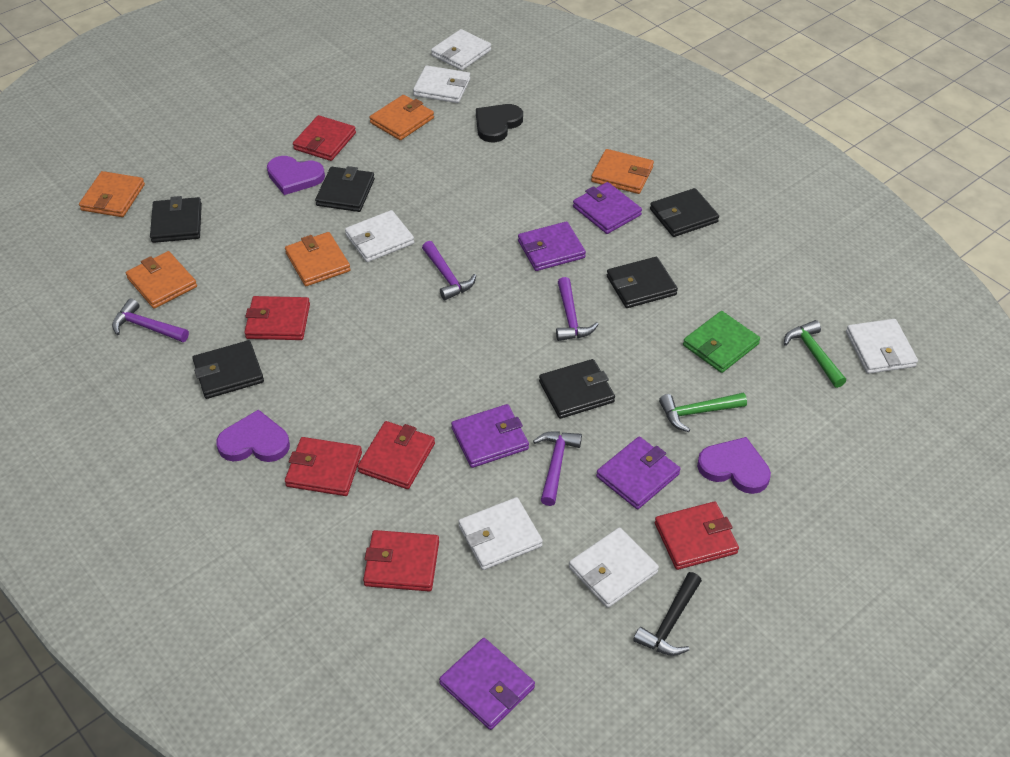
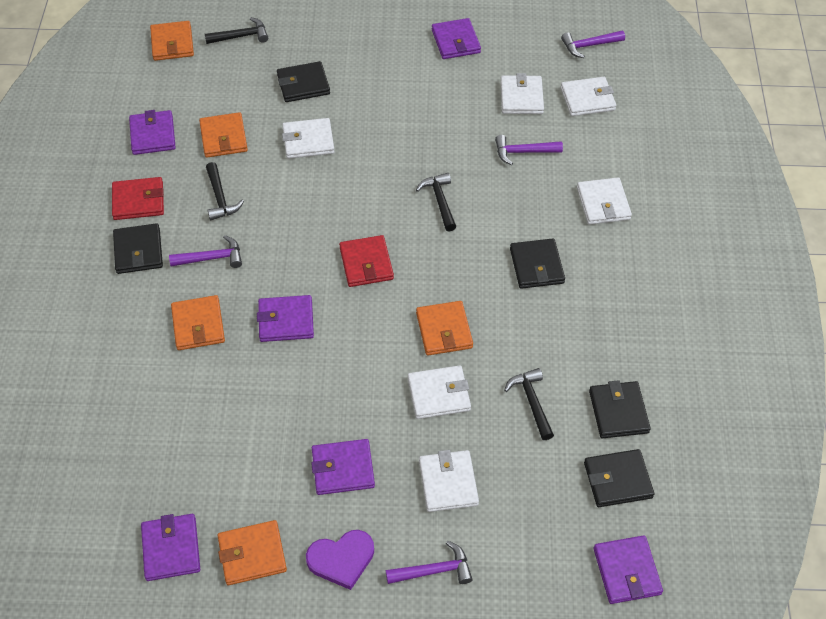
black hammer: [633,572,702,656] = 1 -> [205,17,268,44] [206,162,244,220] [416,173,456,231] [504,368,554,440] = 4
black heart: [476,104,523,142] = 1 -> none = 0
black wallet: [150,196,202,243] [192,340,264,399] [315,166,375,212] [539,359,615,419] [607,257,678,308] [650,188,719,237] = 6 -> [113,223,163,274] [277,61,330,102] [510,239,565,289] [584,449,654,507] [589,380,651,439] = 5
green hammer: [659,393,747,432] [784,320,846,388] = 2 -> none = 0
green wallet: [683,311,760,373] = 1 -> none = 0
purple heart: [216,409,290,462] [267,156,325,195] [697,437,771,494] = 3 -> [306,530,374,590] = 1
purple wallet: [439,638,535,730] [451,404,529,468] [518,221,586,271] [573,182,642,234] [596,437,681,509] = 5 -> [129,110,176,155] [141,514,200,581] [257,295,314,342] [311,439,375,495] [432,18,481,59] [594,535,663,604] = 6
red wallet: [244,296,310,340] [285,437,362,496] [293,115,356,161] [358,421,435,489] [363,530,439,591] [655,502,739,570] = 6 -> [112,177,164,220] [339,235,394,287] = 2

